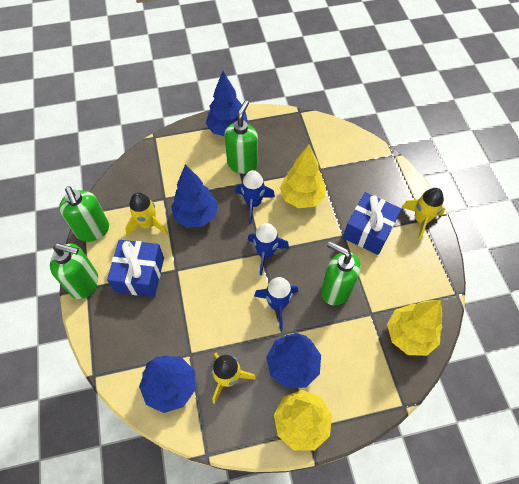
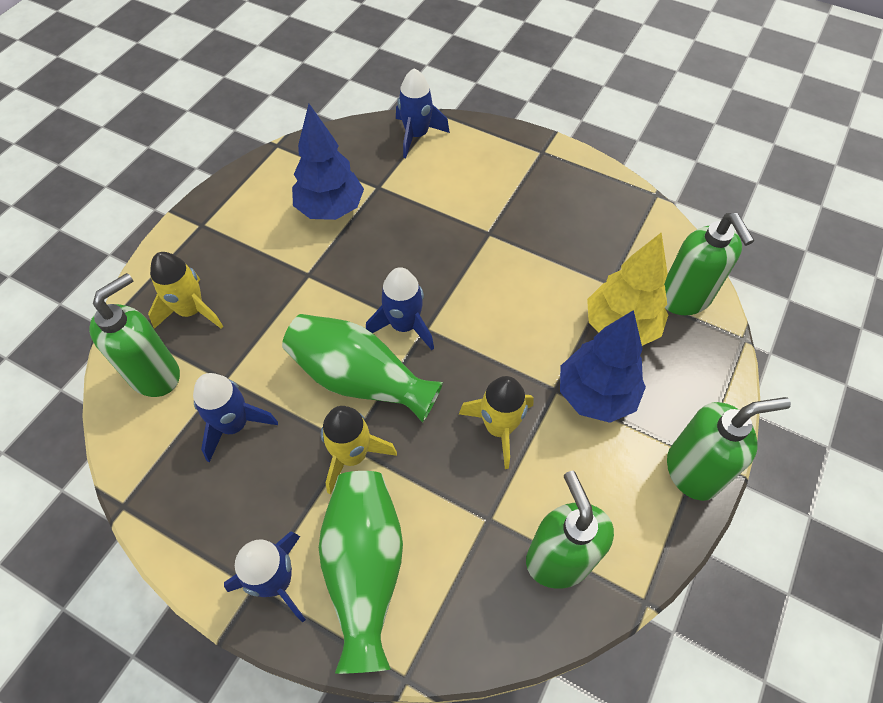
blue gift: [107,240,164,297] [343,192,401,255] = 2 -> none = 0
blue rocket: [235,170,275,223] [248,223,289,275] [254,277,298,329] = 3 -> [193,373,278,462] [224,531,306,623] [366,267,434,350] [396,68,450,158] = 4
blue tree: [139,355,196,413] [171,164,218,228] [206,71,248,136] [266,333,321,388] = 4 -> [292,104,364,220] [560,310,646,423] = 2
green vase: none = 0 -> [282,314,443,423] [319,471,403,674] = 2
yellow tree: [274,390,332,450] [280,144,325,208] [387,300,442,356] = 3 -> [587,232,668,346] = 1

